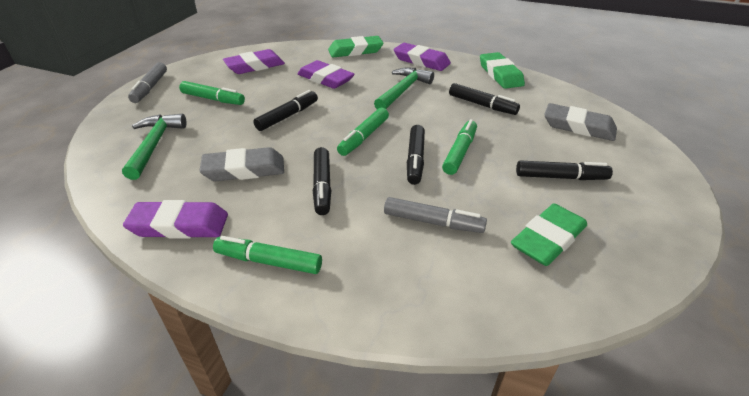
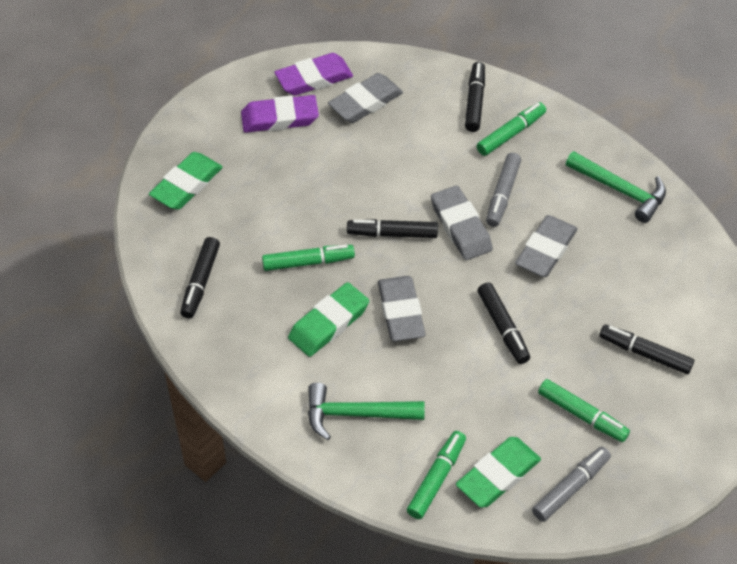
grey eraser: [199,147,284,181] [544,103,617,141] = 2 -> [328,73,403,123] [378,276,426,341] [431,185,493,260] [515,215,578,277] = 4
purple eraser: [123,200,228,239] [223,49,285,74] [298,60,355,89] [394,43,451,71] = 4 -> [241,95,319,133] [275,53,353,96] = 2

